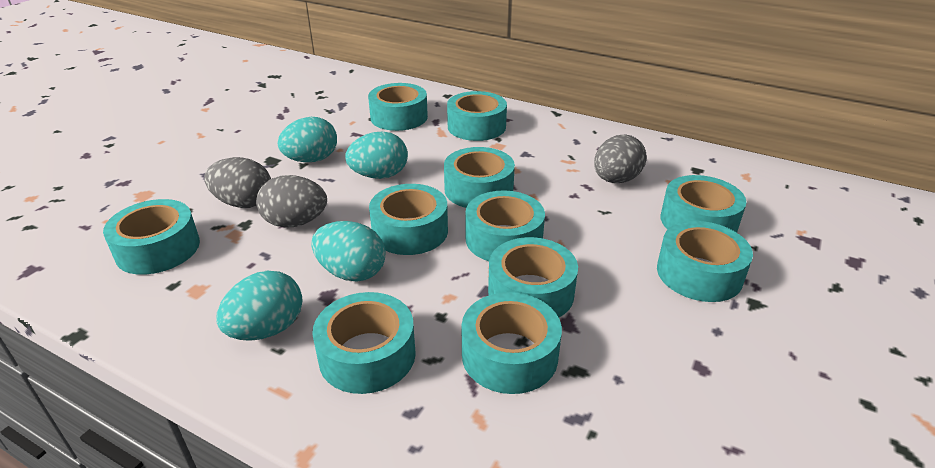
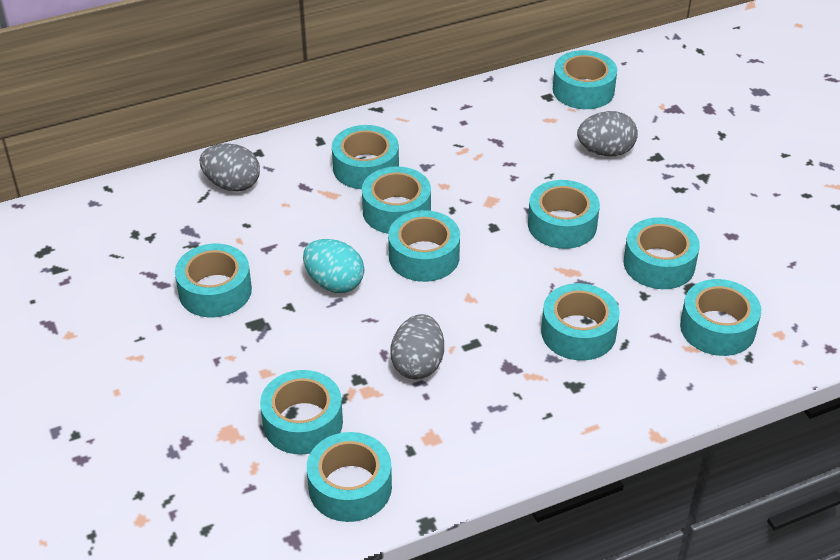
turquoise egg: [216,271,303,341] [278,117,337,162] [311,221,385,281] [345,132,408,179] = 4 -> [303,239,364,293] = 1

